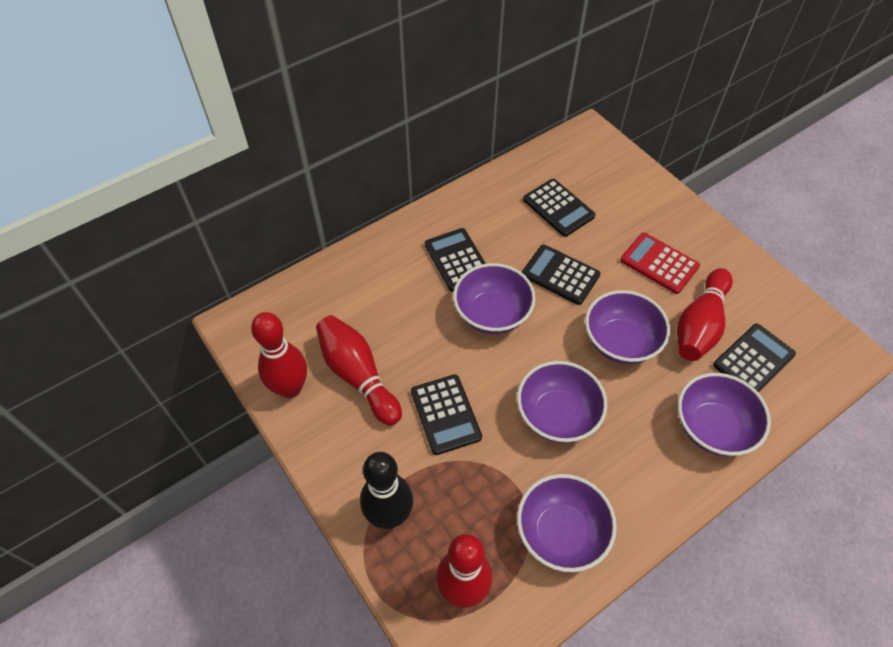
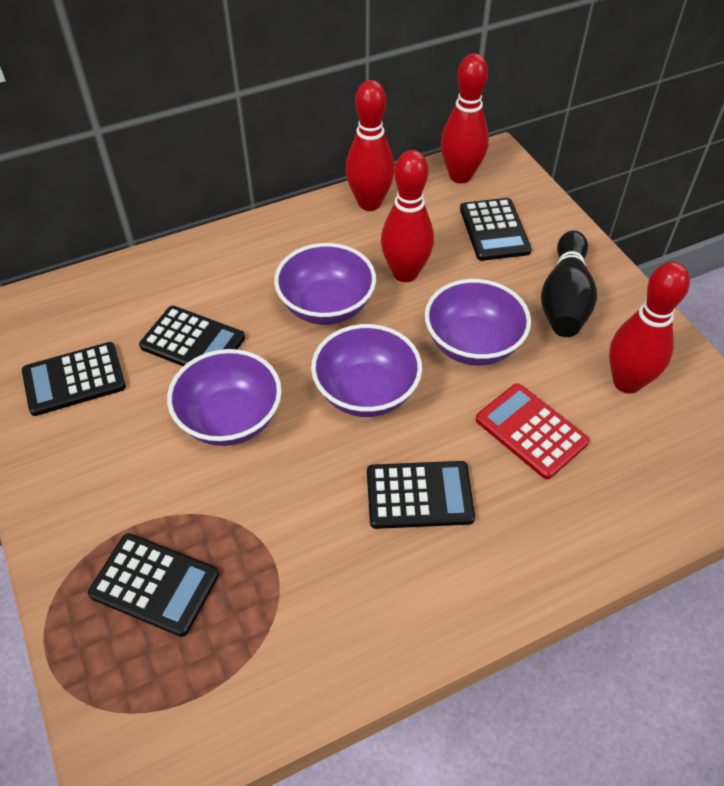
purple bowl: [453,263,536,334] [517,361,607,443] [517,474,617,572] [585,290,670,364] [678,373,771,456] = 5 -> [167,349,282,446] [274,243,376,325] [311,324,422,417] [425,279,531,365] = 4

